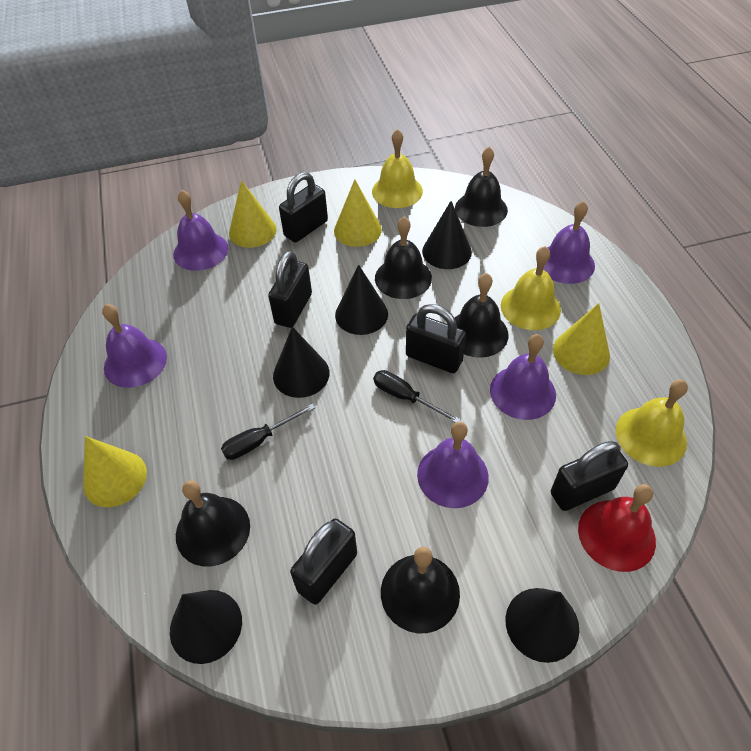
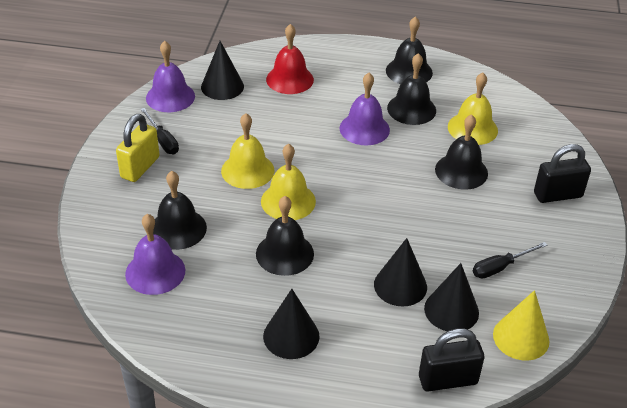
black cone: [170,590,242,664] [273,326,330,398] [335,265,388,335] [422,201,472,269] [506,588,579,663] = 5 -> [201,41,244,100] [263,289,320,359] [374,238,427,306] [424,263,479,331] = 4
black padlock: [268,251,312,328] [279,172,328,242] [290,518,357,604] [406,304,466,373] [551,441,628,511] = 5 -> [419,328,484,392] [534,144,591,203] = 2
purple bell: [102,304,167,388] [173,190,228,271] [417,422,489,508] [490,334,556,420] [543,201,595,284] = 5 -> [125,214,185,295] [146,41,195,112] [340,73,390,145] = 3
yellow cone: [83,436,147,507] [229,180,277,248] [334,179,382,247] [553,303,610,375] = 4 -> [493,290,549,361] = 1
yellow padlock: none = 0 -> [116,114,160,182] = 1

